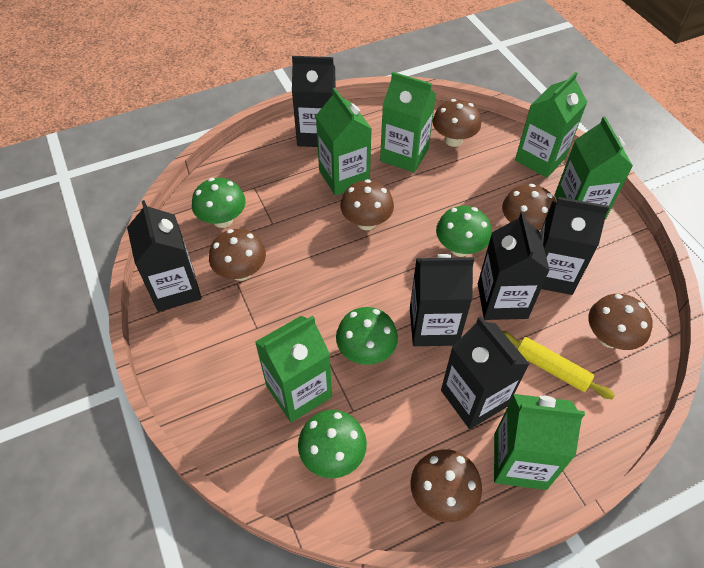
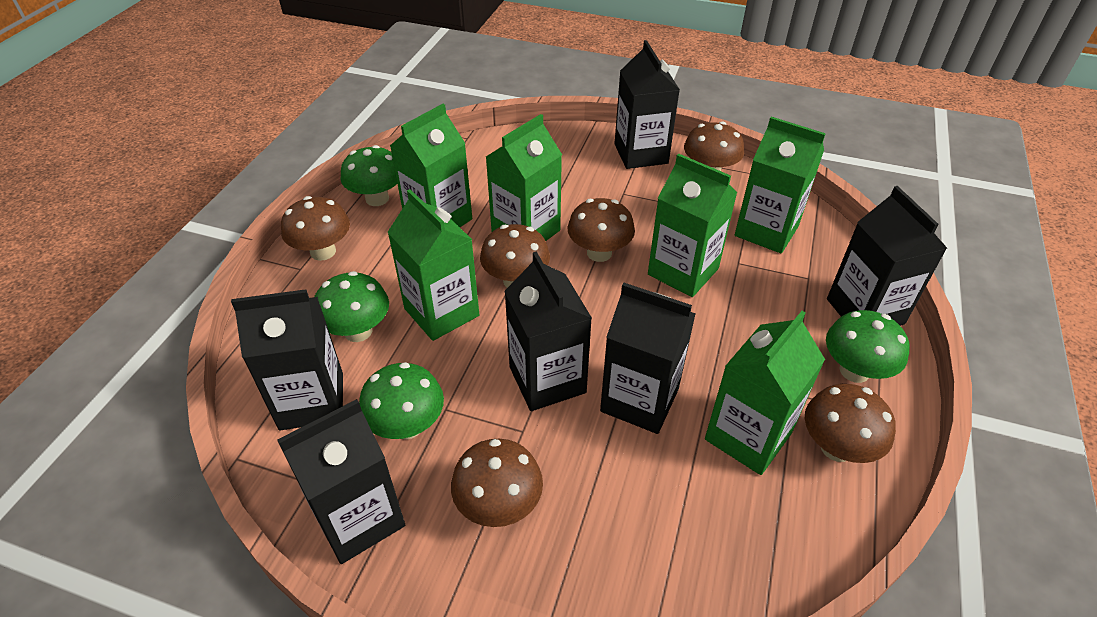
yellow rolling pin: [502,331,615,399] = 1 -> none = 0

